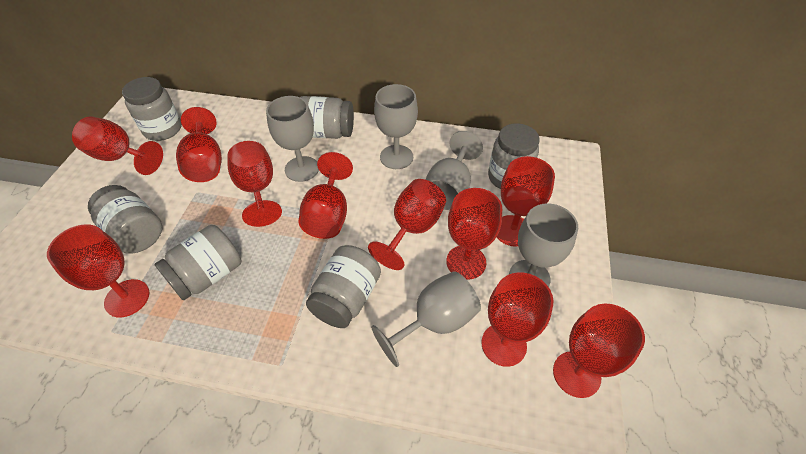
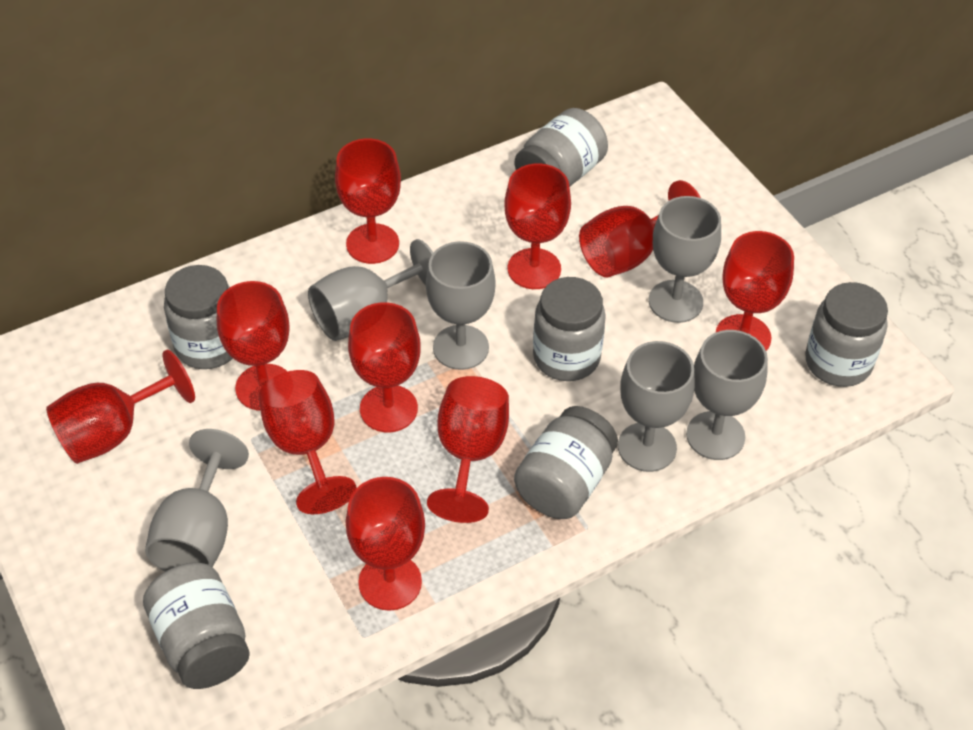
grey goblet: [266,96,319,182] [371,271,481,367] [374,84,418,169] [426,131,483,210] [509,203,578,287] = 5 -> [145,429,249,571] [308,239,433,341] [426,241,496,370] [618,341,695,472] [649,196,721,323] [686,330,768,460] = 6

